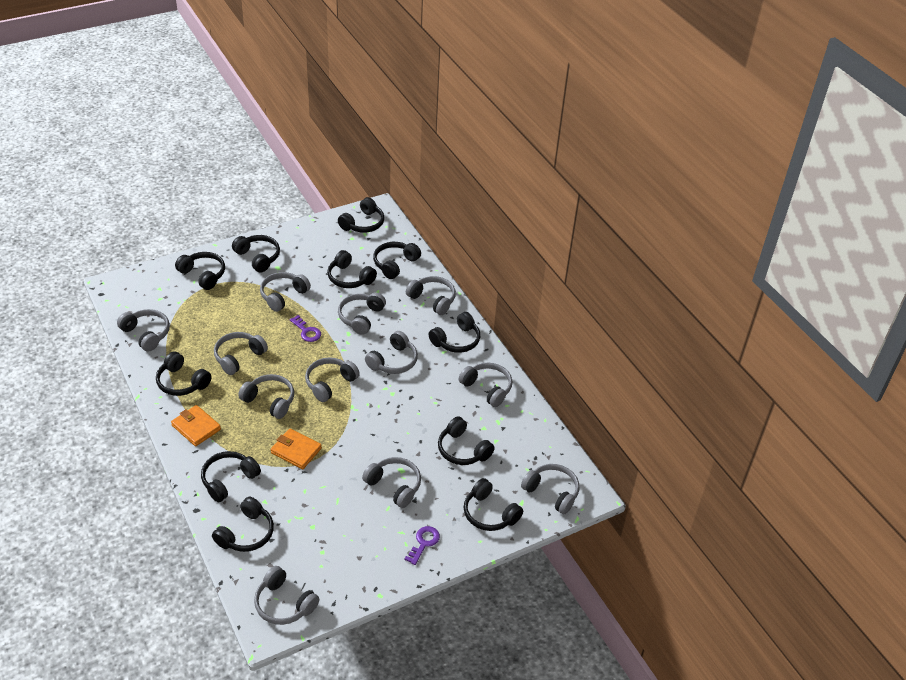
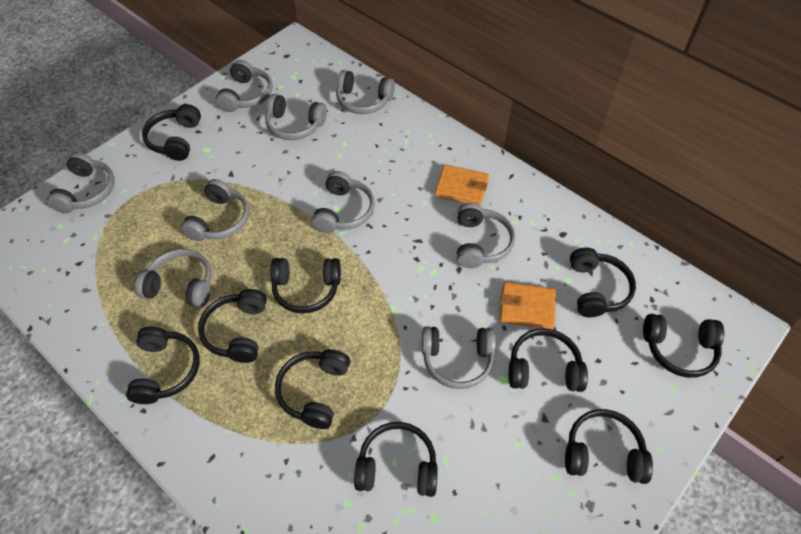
black headphones: [156,351,212,396] [175,252,225,290] [201,451,261,502] [212,497,274,552] [232,235,280,273] [327,250,377,288] [338,197,384,233] [373,242,421,279] [429,312,480,353] [438,416,495,465] [464,478,523,531] = 11 -> [126,327,200,404] [142,104,201,161] [198,289,267,363] [270,258,341,314] [275,349,350,429] [354,422,438,497] [508,328,588,392] [565,409,653,484] [570,248,636,317] [643,314,724,378] = 10
grey headphones: [117,309,170,352] [214,332,268,375] [238,374,294,419] [254,566,319,625] [260,272,311,312] [305,357,360,402] [338,293,386,335] [362,457,421,508] [365,331,418,374] [406,276,456,315] [459,363,512,407] [521,464,580,515] = 12 -> [47,153,115,213] [135,249,212,308] [180,179,249,241] [216,60,273,112] [265,94,327,140] [312,171,375,233] [336,70,395,114] [422,326,496,389] [457,203,515,268] = 9
purple key: [290,315,321,342] [405,526,440,565] = 2 -> none = 0

